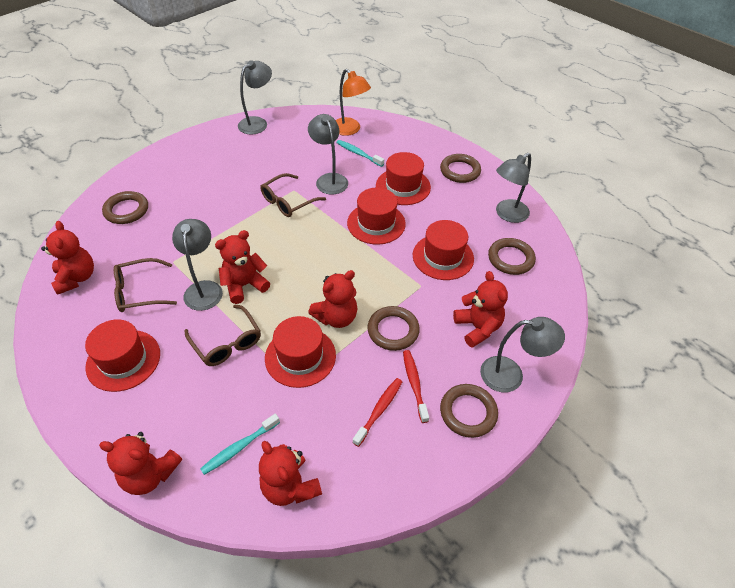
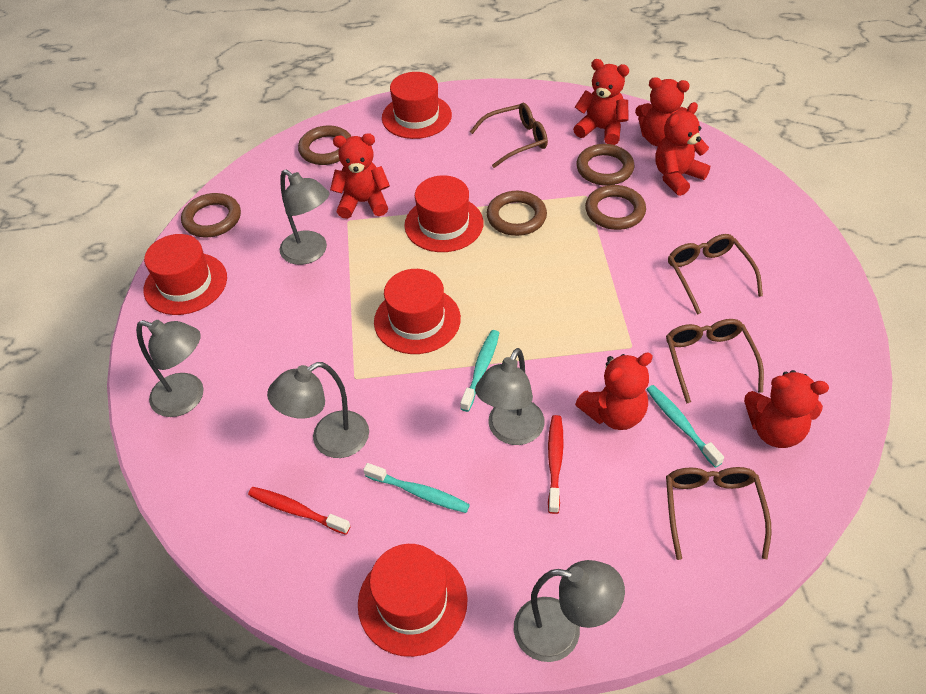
brown glasses: [114,258,177,312] [184,305,261,366] [261,173,326,217] = 3 -> [470,103,548,168] [666,319,764,403] [666,467,771,560] [668,234,763,315] = 4
orange lamp: [336,69,371,136] = 1 -> none = 0
turquoise toothbrush: [200,414,280,475] [336,140,384,167] = 2 -> [363,463,470,513] [460,330,499,412] [646,385,724,468] = 3

